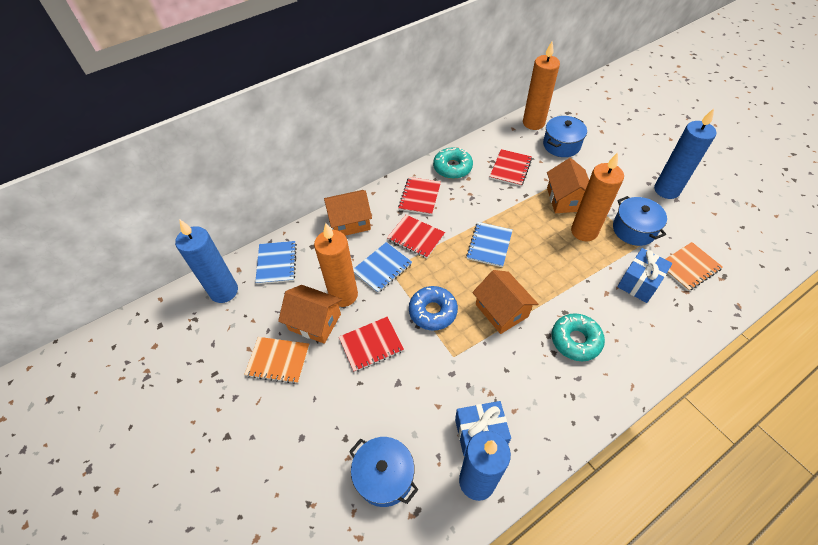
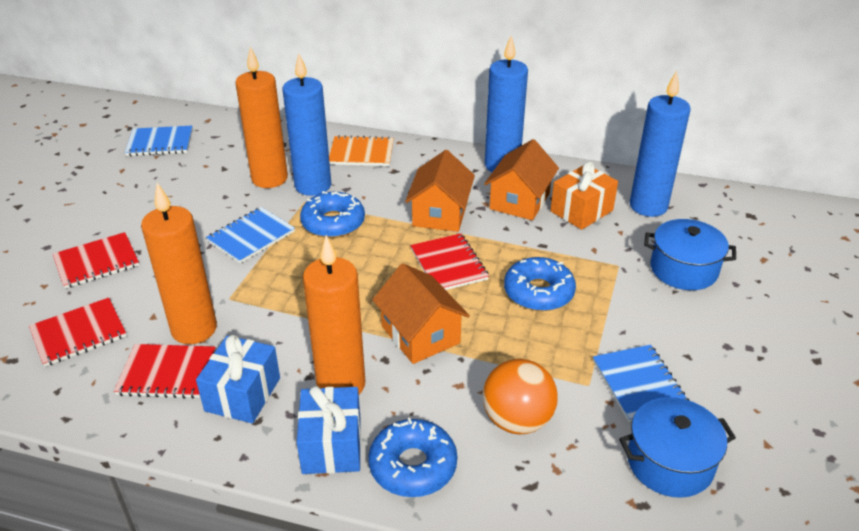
blue donut: [409,286,458,331] = 1 -> [300,191,365,238] [369,418,457,497] [504,257,576,311] = 3
blue pot: [349,437,418,507] [543,116,587,157] [613,196,667,246] = 3 -> [619,397,736,498] [644,219,736,290] = 2
orange ball: none = 0 -> [483,359,558,434] = 1
orange gift: none = 0 -> [550,161,618,230] = 1
orange house: [278,285,342,344] [324,190,372,236] [472,270,538,334] [547,158,589,213] = 4 -> [372,263,470,364] [405,150,475,232] [484,139,559,220] = 3
orange notebook: [244,337,310,384] [665,242,723,291] = 2 -> [329,135,394,166] = 1
turquoise donut: [433,147,473,179] [552,313,605,361] = 2 -> none = 0

